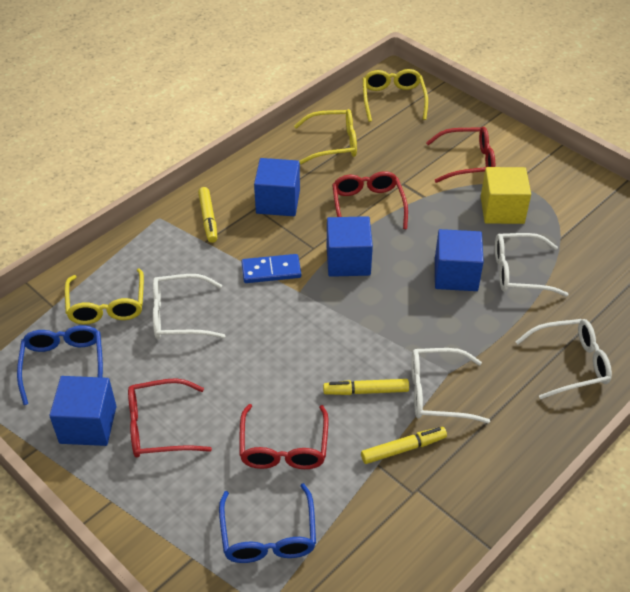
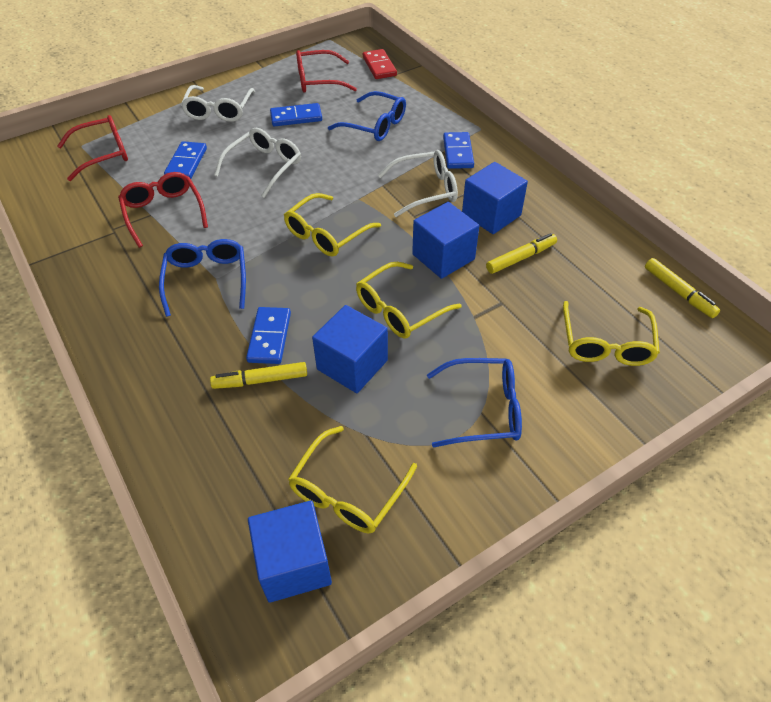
blue domino: [241,254,301,283] = 1 -> [164,141,207,179] [246,307,291,364] [270,103,322,126] [443,132,474,169] = 4
blue glasses: [17,325,103,405] [219,483,316,563] = 2 -> [159,239,246,317] [328,91,406,141] [427,358,522,448] = 3
red domino: none = 0 -> [363,49,397,79] = 1
red glasses: [128,378,212,458] [239,404,329,469] [332,171,408,229] [426,127,495,183] = 4 -> [57,115,128,181] [118,172,208,248] [296,50,357,93] = 3
white glasses: [153,274,225,339] [411,348,490,423] [495,233,569,297] [515,319,612,399] = 4 -> [181,85,255,122] [214,128,301,198] [378,150,458,217] = 3
yellow cube: [481,167,531,224] = 1 -> none = 0
yellow glasses: [65,268,144,324] [294,109,357,165] [363,69,428,122] = 3 -> [284,193,381,257] [288,426,417,533] [356,262,462,338] [563,301,660,366] = 4

